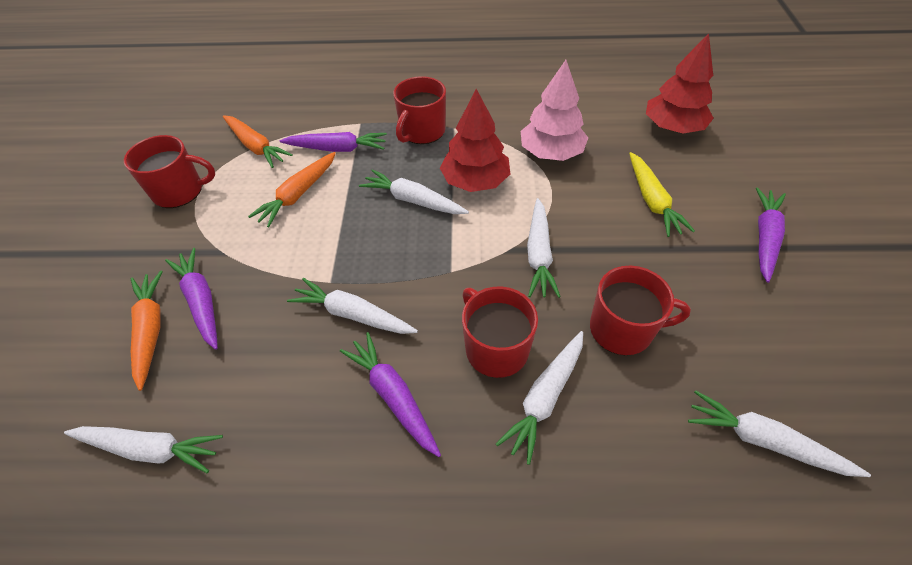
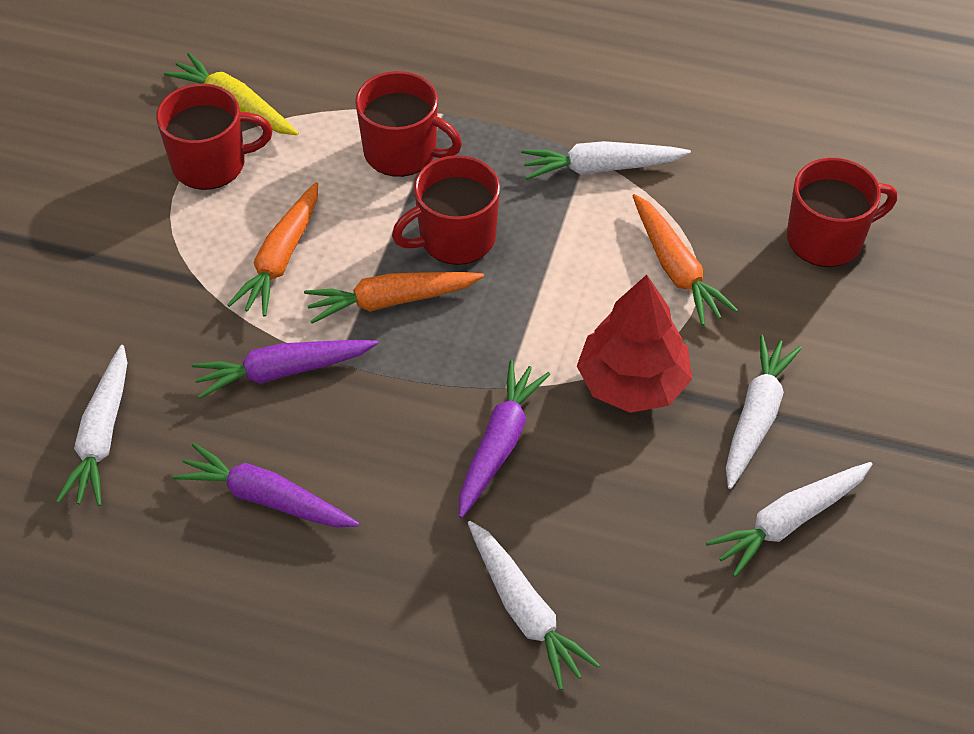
pink tree: [521,60,588,161] = 1 -> none = 0
purple carrot: [165,248,218,350] [280,132,387,152] [340,332,441,457] [756,187,786,283] = 4 -> [173,443,359,527] [192,340,378,399] [459,360,550,518] = 3
red tree: [440,89,510,192] [646,33,714,134] = 2 -> [577,275,692,413] = 1
white carrot: [64,426,223,473] [287,278,418,334] [359,169,469,214] [496,331,583,465] [527,198,561,298] [688,390,871,477] = 6 -> [56,345,127,506] [468,521,600,690] [521,141,691,180] [706,462,872,577] [726,335,802,489] = 5

